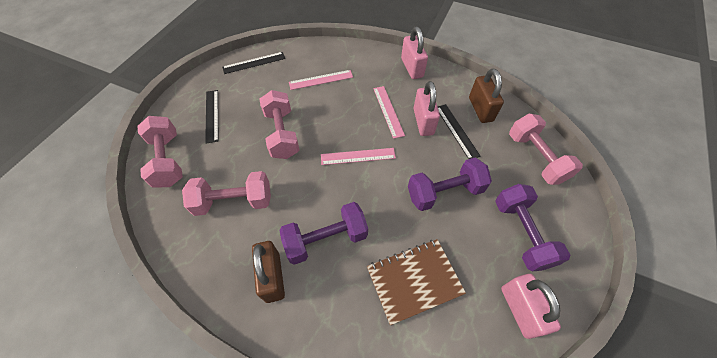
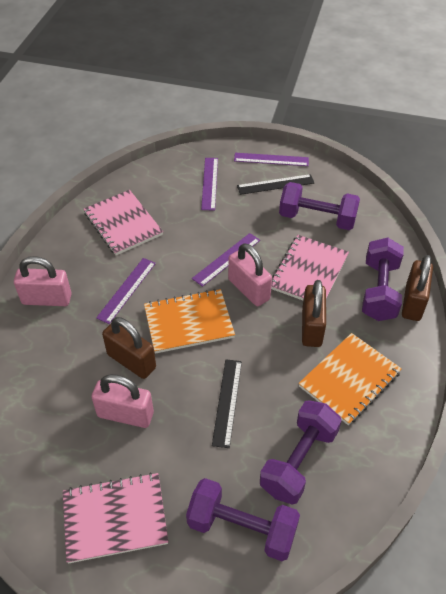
black ruler: [205,90,218,144] [222,52,285,74] [438,104,480,159] = 3 -> [212,359,242,448] [237,174,314,195] = 2
brown notebook: [367,239,466,325] = 1 -> none = 0
brown padlock: [252,241,285,303] [469,69,504,123] = 2 -> [102,317,156,379] [302,280,326,347] [402,255,433,321] = 3
orange notebook: none = 0 -> [144,289,235,354] [298,333,402,425] = 2
pink dumbbell: [137,116,183,188] [182,171,271,216] [260,90,300,159] [509,114,583,185] = 4 -> none = 0
pink notebook: none = 0 -> [63,473,168,564] [84,190,163,255] [271,235,349,301] = 3
pink ruler: [289,70,353,90] [321,148,396,165] [373,86,405,139] = 3 -> none = 0
purple dumbbell: [279,202,368,265] [408,158,492,211] [495,184,570,271] = 3 -> [186,478,300,561] [260,400,342,504] [279,182,360,230] [362,237,404,321] = 4
purple ruler: none = 0 -> [96,258,156,324] [192,233,260,287] [201,158,218,210] [234,153,309,166] = 4

